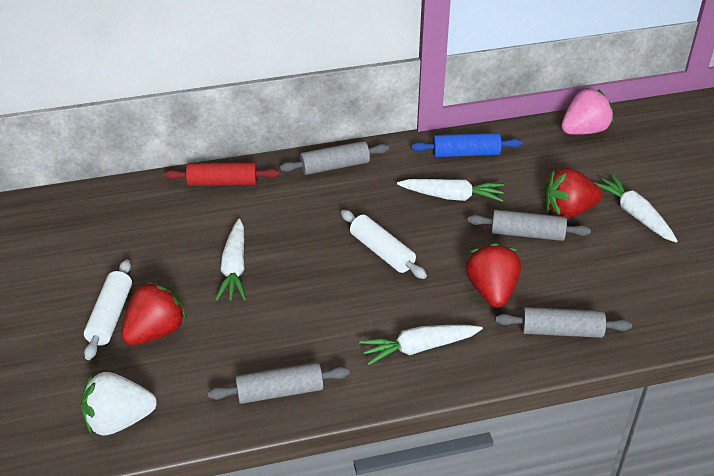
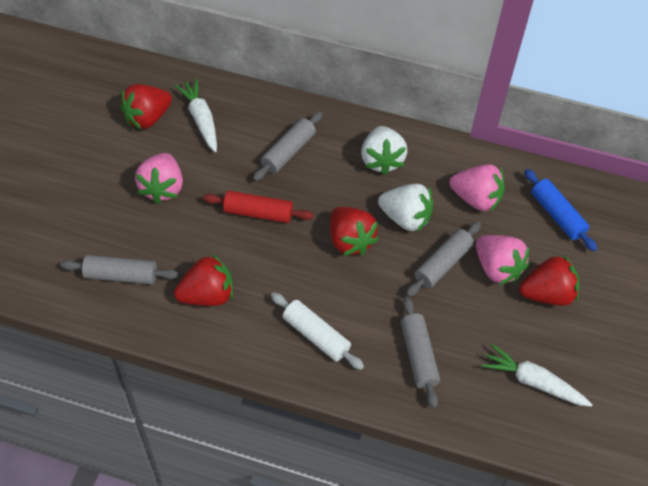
pink strawberry: [561,88,614,135] = 1 -> [135,153,183,204] [450,164,505,212] [476,235,530,285] = 3
red strawberry: [121,281,186,345] [466,243,521,308] [544,168,603,218] = 3 -> [120,84,172,130] [174,254,233,306] [330,207,379,256] [519,255,579,306] = 4
white carrot: [215,218,246,301] [359,325,483,366] [397,179,504,202] [594,174,678,243] = 4 -> [174,78,217,152] [481,344,593,407] = 2
white rolling pin: [84,259,132,360] [341,210,427,279] = 2 -> [271,292,364,370] = 1
white strawberry: [81,372,157,435] = 1 -> [361,126,408,175] [378,184,433,232] = 2

